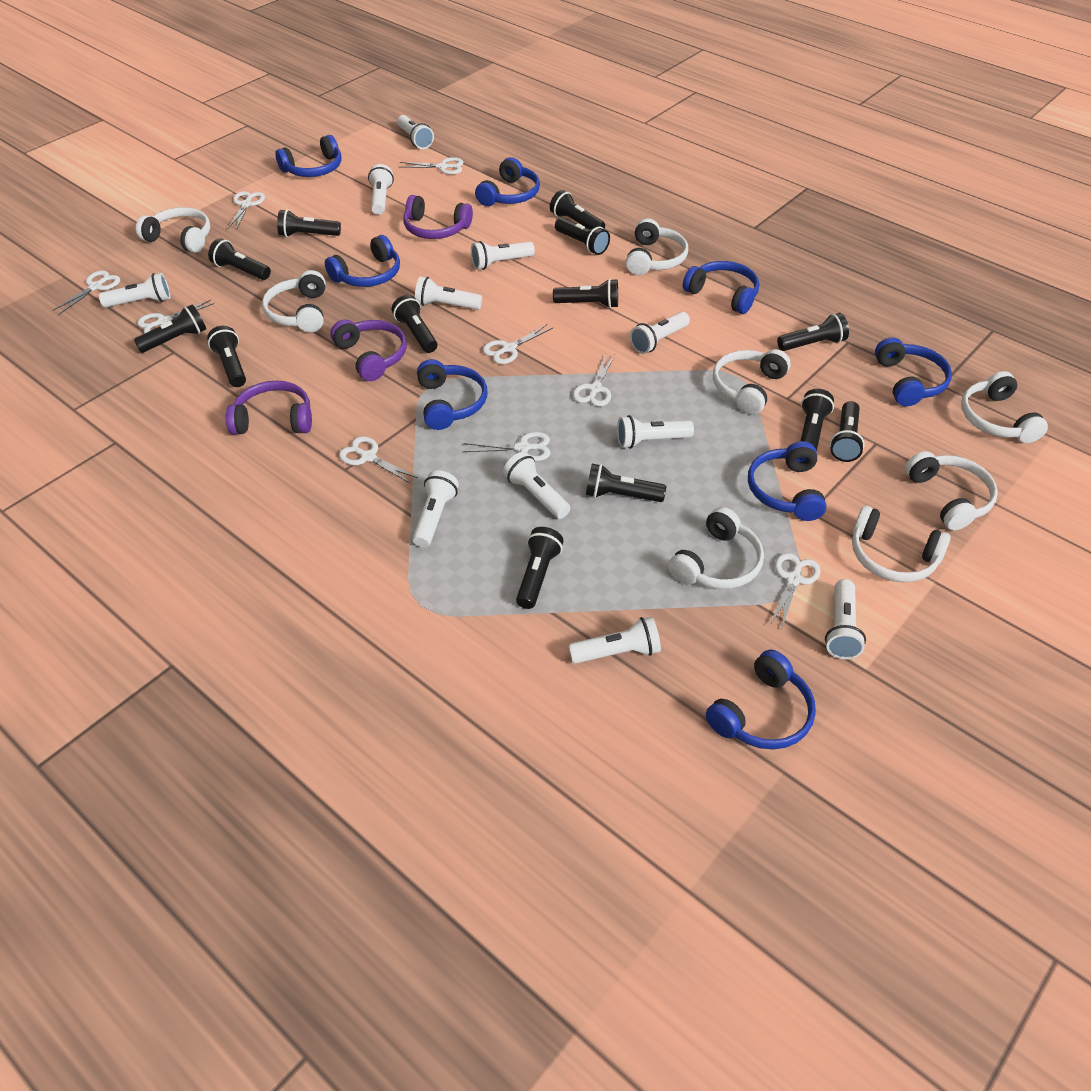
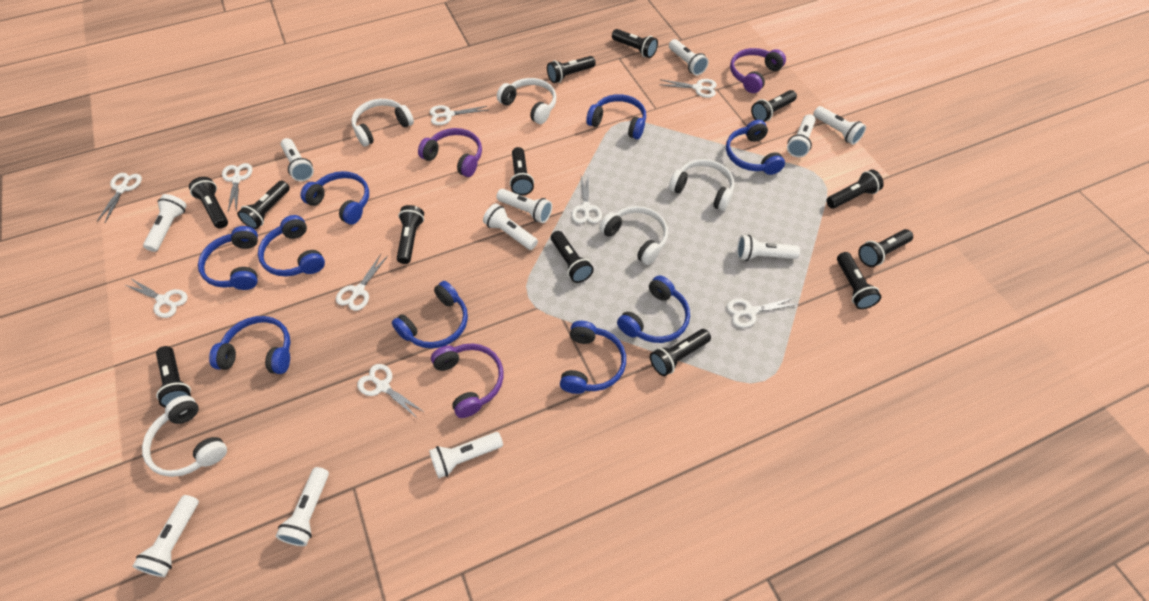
blue headphones: [275,135,342,177] [325,235,400,287] [417,359,487,430] [475,157,540,206] [683,261,759,314] [706,650,816,749] [748,441,827,521] [875,337,952,406] = 8 -> [198,226,258,290] [209,316,291,374] [258,215,325,277] [300,171,369,225] [392,281,468,348] [560,321,626,394] [586,94,646,139] [617,275,690,343] [726,120,785,175] = 9
white headphones: [136,207,210,253] [262,270,326,332] [626,218,688,275] [668,507,764,589] [713,349,791,414] [852,506,951,582] [905,451,998,531] [961,371,1048,443] = 8 -> [142,395,227,477] [351,99,414,146] [497,78,556,124] [599,206,668,265] [669,159,734,211] = 5

